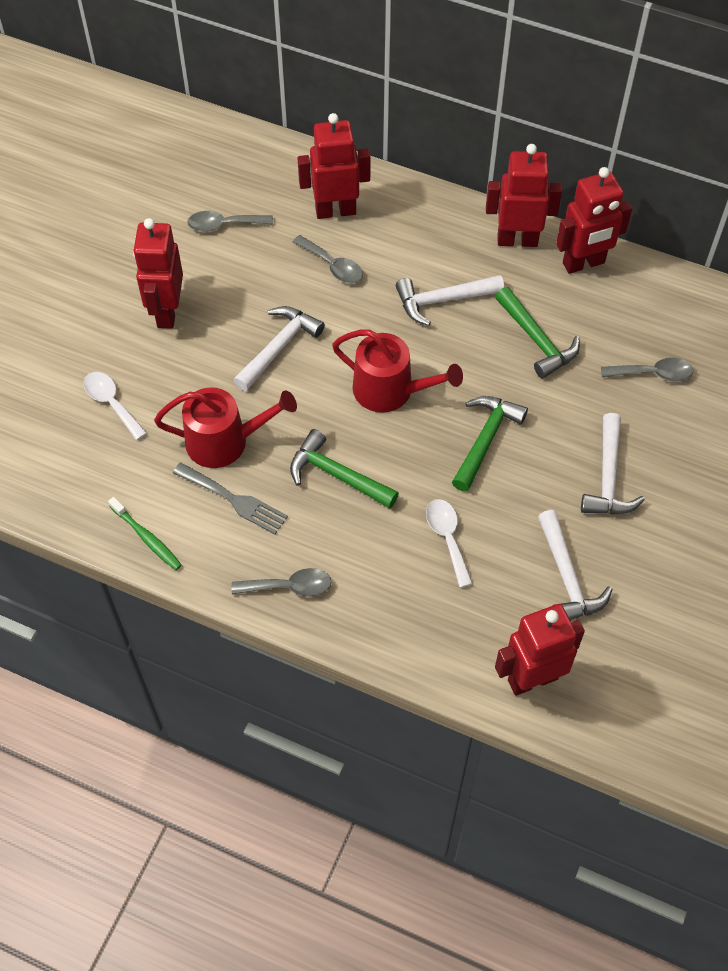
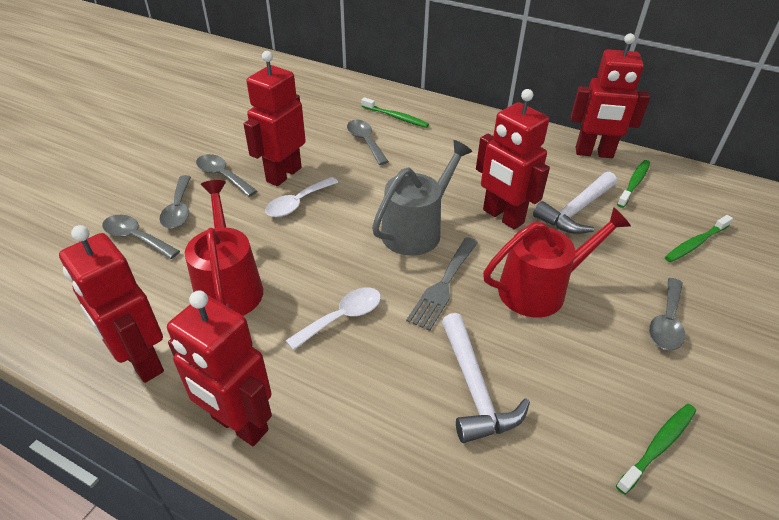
green hammer: [290,429,399,508] [452,396,528,492] [495,287,580,378] = 3 -> none = 0
green toothbrush: [108,497,182,570] = 1 -> [362,97,429,128] [616,404,696,494] [617,160,650,208] [665,215,733,262] = 4
grey spoon: [187,211,273,232] [231,568,332,597] [293,235,363,283] [601,358,693,381] = 4 -> [102,215,180,259] [160,175,191,229] [196,154,257,197] [347,120,389,165] [649,278,685,350] = 5
grey watering can: none = 0 -> [372,140,473,256] = 1
white hammer: [234,306,325,391] [396,275,504,326] [538,510,613,620] [581,413,645,514] = 4 -> [442,313,530,443] [533,172,617,234] = 2

